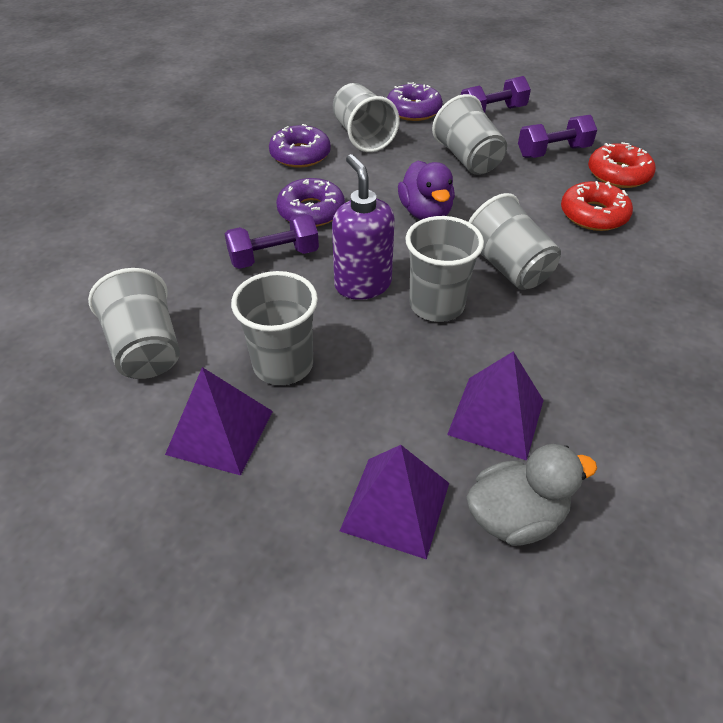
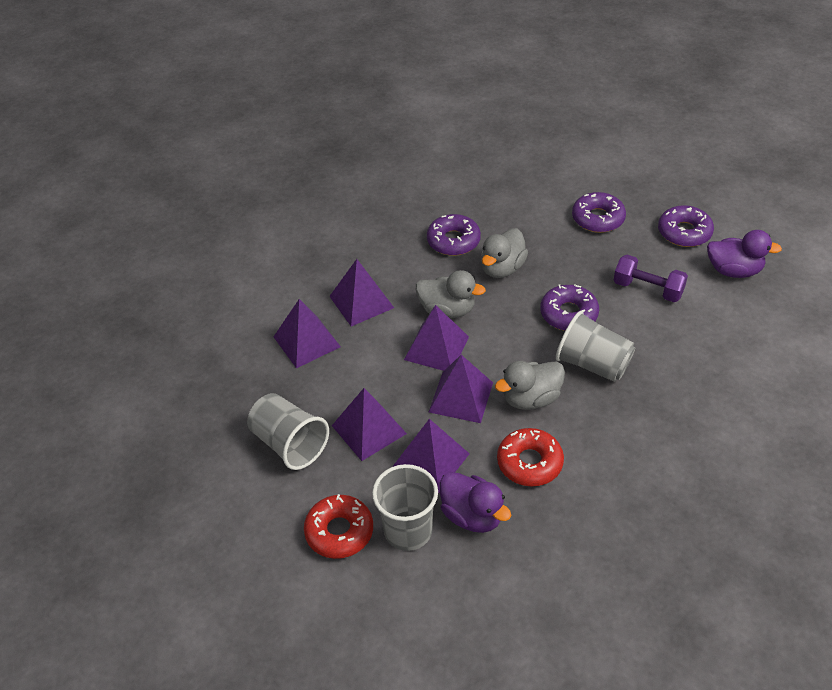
grey cup: [88,268,180,379] [231,271,318,385] [333,83,399,152] [405,216,484,322] [432,94,507,175] [468,193,561,290] = 6 -> [247,393,329,470] [372,464,438,551] [556,311,635,382] = 3
grey duck: [466,444,597,546] = 1 -> [416,270,486,318] [481,228,528,278] [495,361,565,410] = 3
purple donut: [269,124,331,168] [276,178,345,227] [387,82,443,121] = 3 -> [427,214,481,256] [540,284,599,331] [572,192,626,233] [658,205,714,247] = 4
purple duck: [398,161,455,220] = 1 -> [440,472,511,533] [707,230,782,278] = 2
purple dumbbell: [225,214,319,269] [461,76,531,113] [518,115,597,158] = 3 -> [613,255,688,302] = 1
purple pyramid: [165,367,273,476] [340,445,449,560] [447,351,544,461] = 3 -> [274,299,341,368] [329,259,394,326] [332,388,407,461] [392,419,469,493] [404,305,469,371] [429,355,493,423] = 6
purple soap dispenser: [332,154,395,300] = 1 -> none = 0

